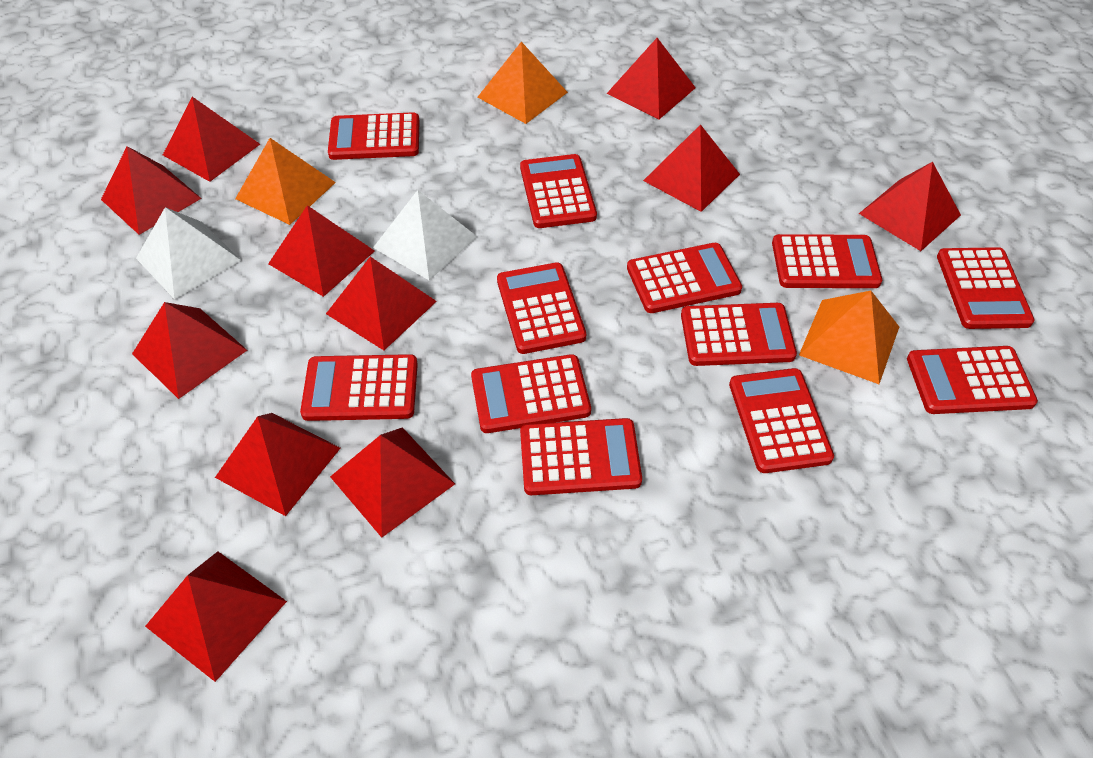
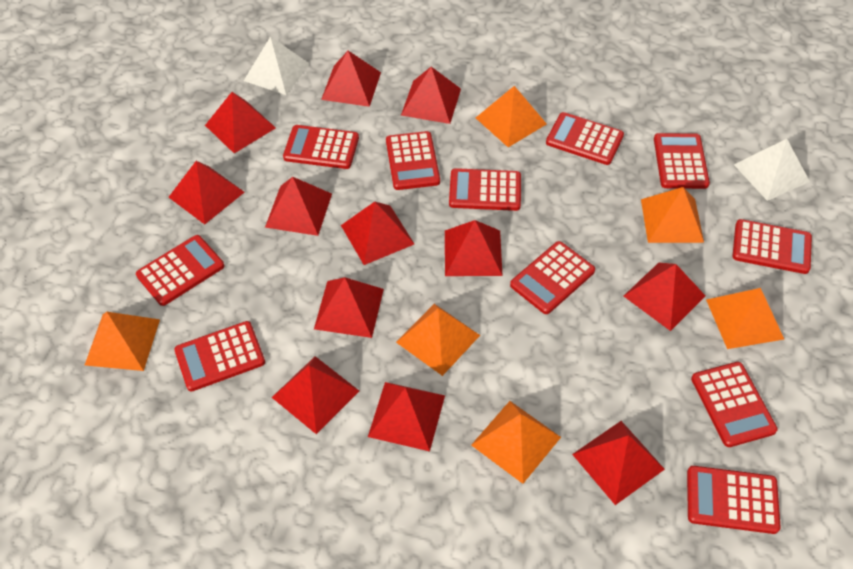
orange pyramid: [235,138,336,225] [478,42,568,124] [799,291,899,384] = 3 -> [85,312,160,371] [396,304,480,376] [471,401,561,484] [476,86,547,147] [641,187,704,243] [706,288,784,349] = 6
red calculator: [300,354,418,421] [328,112,419,160] [471,354,591,433] [497,262,586,354] [520,154,597,228] [520,418,642,495] [627,243,742,313] [681,303,797,366] [729,368,834,473] [772,234,882,288] [907,346,1038,414] [937,247,1034,329] = 12 -> [136,235,224,306] [174,321,265,392] [283,125,359,169] [386,131,440,190] [449,168,521,211] [510,241,595,314] [546,112,624,165] [654,133,710,189] [687,466,781,534] [691,362,778,447] [733,219,812,274] = 11
red pyramid: [101,146,202,235] [132,302,247,399] [145,551,287,682] [163,97,260,182] [215,413,340,516] [268,205,375,297] [326,257,437,350] [330,427,455,538] [607,38,696,119] [643,124,740,212] [859,162,961,251] = 11 -> [169,161,245,224] [205,92,276,153] [265,177,332,236] [272,356,359,434] [314,277,384,338] [321,51,381,107] [341,202,414,265] [368,382,445,451] [401,67,461,124] [445,220,503,276] [572,421,665,505] [624,263,705,331] = 12

